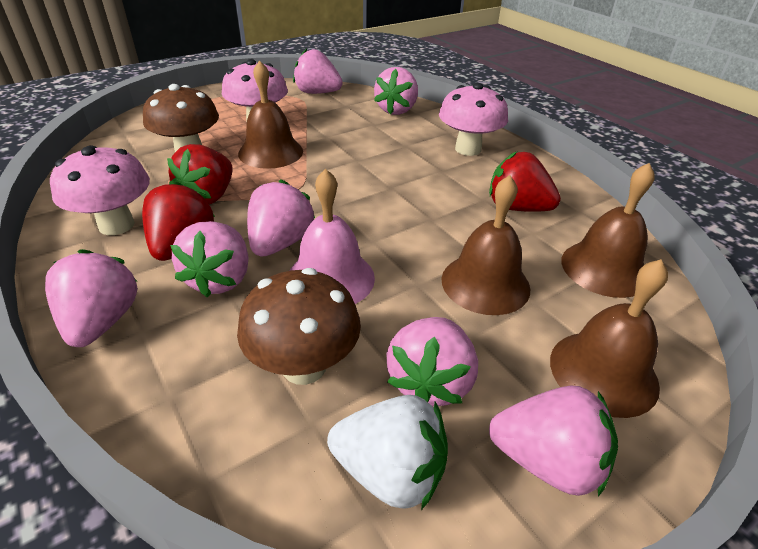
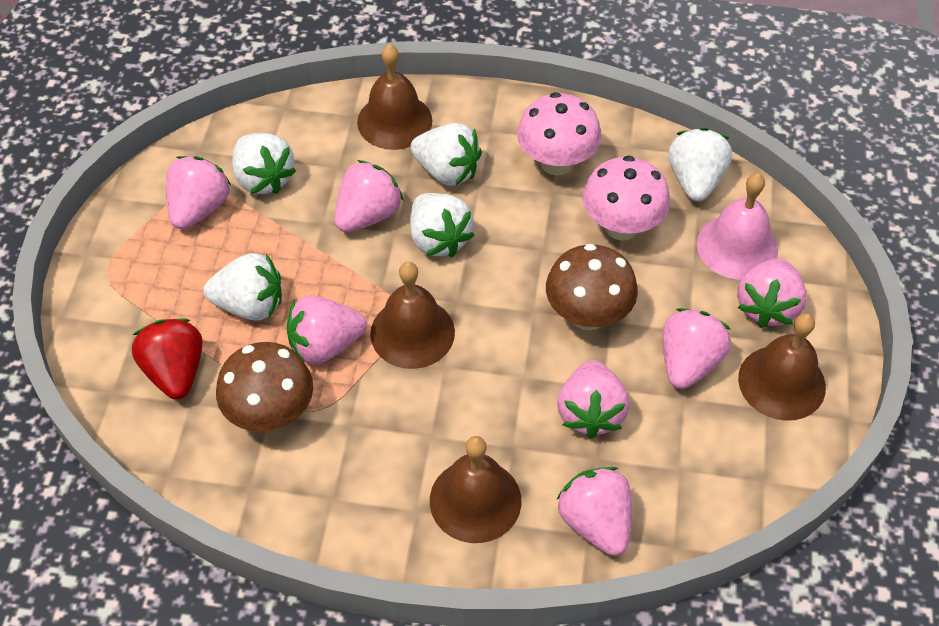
pink mushroom: [50,145,150,235] [222,59,288,121] [439,83,508,156] = 3 -> [517,92,602,176] [583,156,670,240] = 2
red strawberry: [142,181,215,261] [167,144,233,204] [489,152,561,212] = 3 -> [132,318,202,399] = 1
white strawberry: [327,395,448,510] = 1 -> [203,253,282,321] [232,133,296,194] [410,123,482,186] [410,193,474,257] [668,127,732,201] = 5

